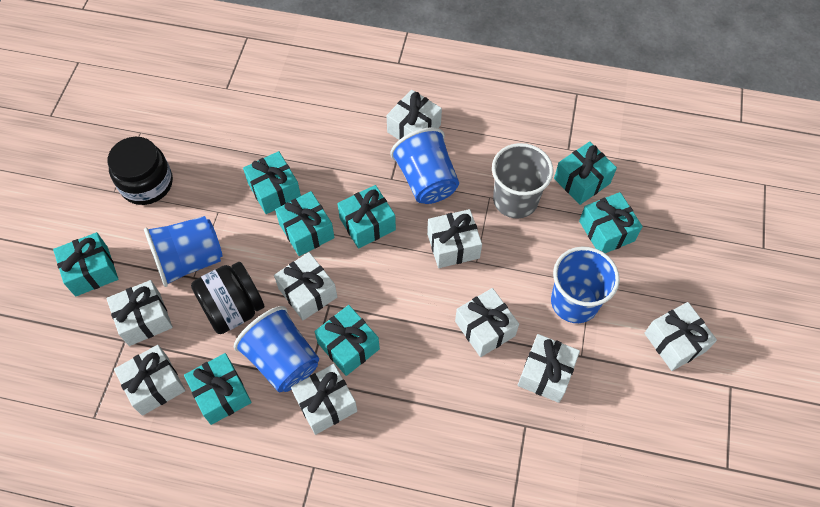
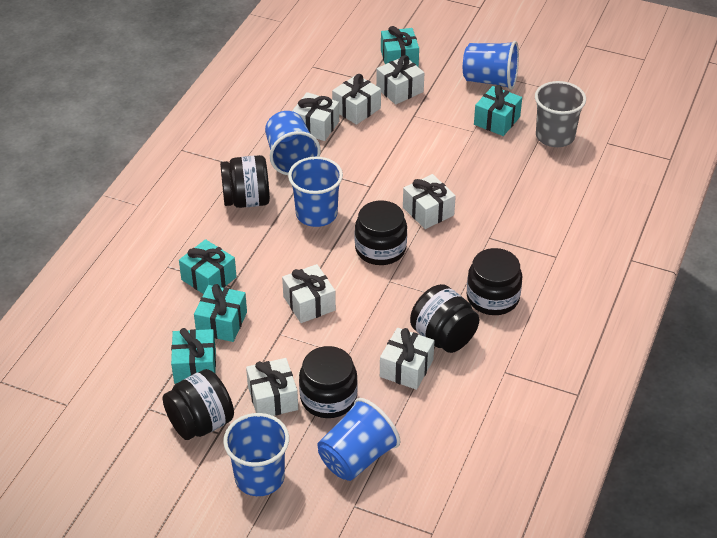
black jar: [107,137,173,205] [191,262,264,334] = 2 -> [163,369,234,440] [220,155,270,208] [299,346,358,418] [355,201,407,265] [410,284,479,353] [467,248,522,315] = 6
blue cup: [144,216,222,287] [234,306,319,392] [390,127,459,204] [551,246,620,323] = 4 -> [223,413,289,496] [265,111,321,175] [288,157,343,227] [317,398,400,481] [463,41,519,90] = 5
turquoise gift: [53,232,118,297] [184,353,252,425] [243,151,301,214] [275,191,335,256] [314,305,380,376] [337,185,396,249] [554,141,617,205] [579,192,643,253] = 8 -> [171,328,216,384] [179,239,237,294] [194,284,247,342] [381,26,419,67] [474,85,522,136] = 5
white gift: [106,280,173,346] [114,345,185,416] [274,252,337,321] [291,364,357,435] [387,90,442,140] [427,209,482,268] [455,288,519,357] [518,334,580,403] [644,302,717,371] = 9 -> [246,358,298,416] [282,264,336,323] [292,92,339,141] [332,74,381,125] [376,55,424,105] [380,328,435,390] [403,174,456,229] = 7

